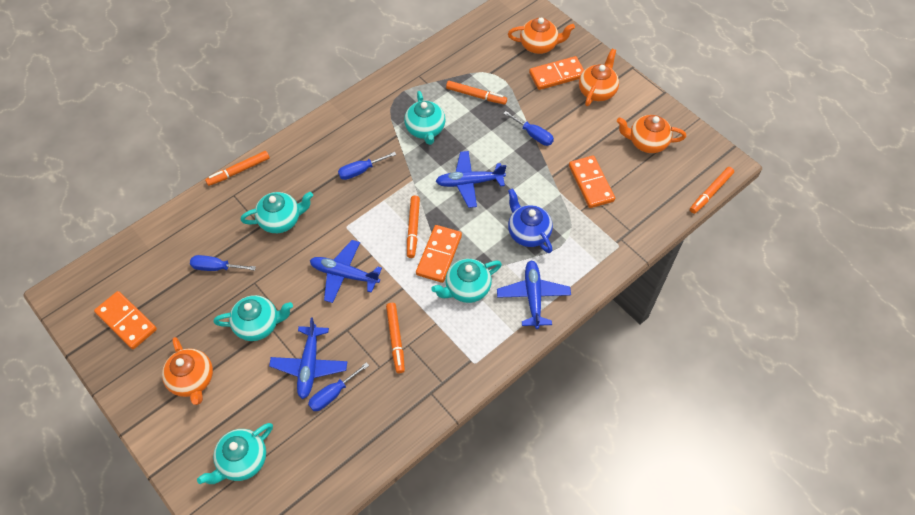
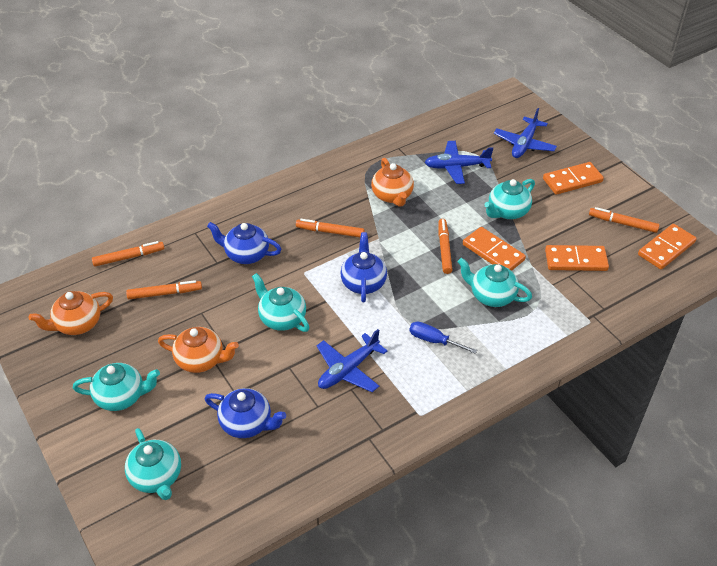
blue plane: [269,317,347,399] [310,240,382,303] [436,151,506,208] [497,260,571,329] = 4 -> [316,329,387,392] [425,141,493,184] [494,108,557,158] = 3
blue screwdriver: [190,255,256,271] [308,362,369,411] [338,152,396,180] [503,111,554,146] = 4 -> [409,321,477,354] = 1
blue teapot: [508,189,553,253] = 1 -> [205,388,286,438] [207,222,281,264] [340,232,387,302] = 3
orange teapot: [162,337,213,405] [508,17,575,54] [579,49,619,106] [617,115,686,153] = 4 -> [29,291,113,335] [158,327,239,373] [371,158,414,207] = 3

